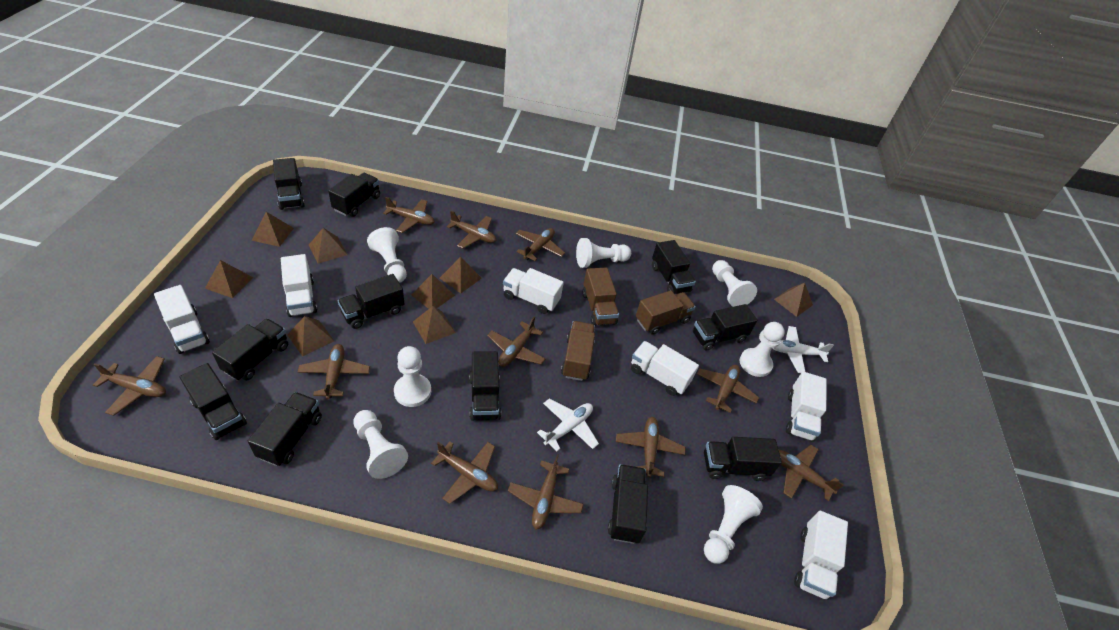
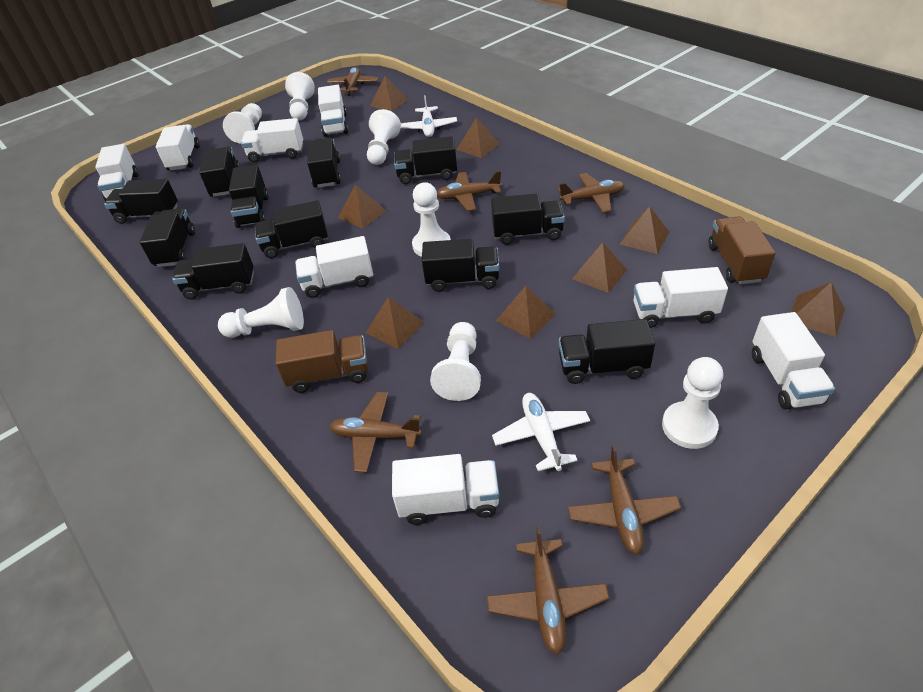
brown plane: [93,356,166,416] [298,344,370,400] [383,197,435,233] [431,442,498,504] [447,211,496,249] [487,316,545,367] [508,454,583,530] [516,228,565,261] [616,417,686,478] [697,365,759,413] [779,445,844,501] = 11 -> [327,67,379,96] [329,392,422,473] [437,171,502,211] [487,526,609,655] [558,173,625,213] [568,445,681,555] = 6
brown truck: [561,321,595,381] [582,267,619,326] [636,291,696,335] = 3 -> [275,330,368,393] [708,216,775,284] = 2
white truck: [154,285,210,354] [281,254,317,317] [503,268,564,314] [631,341,699,396] [786,372,827,442] [794,511,848,600] = 6 -> [95,144,139,200] [156,124,200,170] [241,118,303,162] [295,236,373,298] [318,85,348,137] [392,454,499,525] [634,267,728,328] [752,312,835,409] = 8

